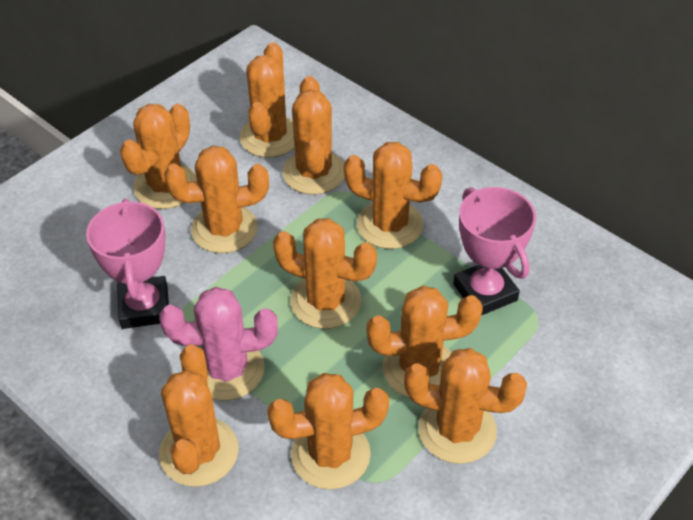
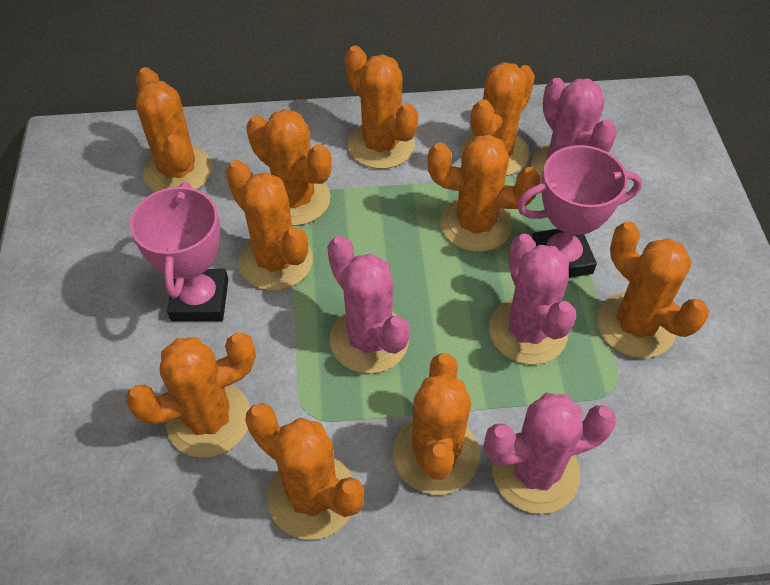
pink cactus: [159,287,278,401] = 1 -> [327,236,410,374] [484,393,617,514] [489,234,576,365] [530,78,617,184] = 4

